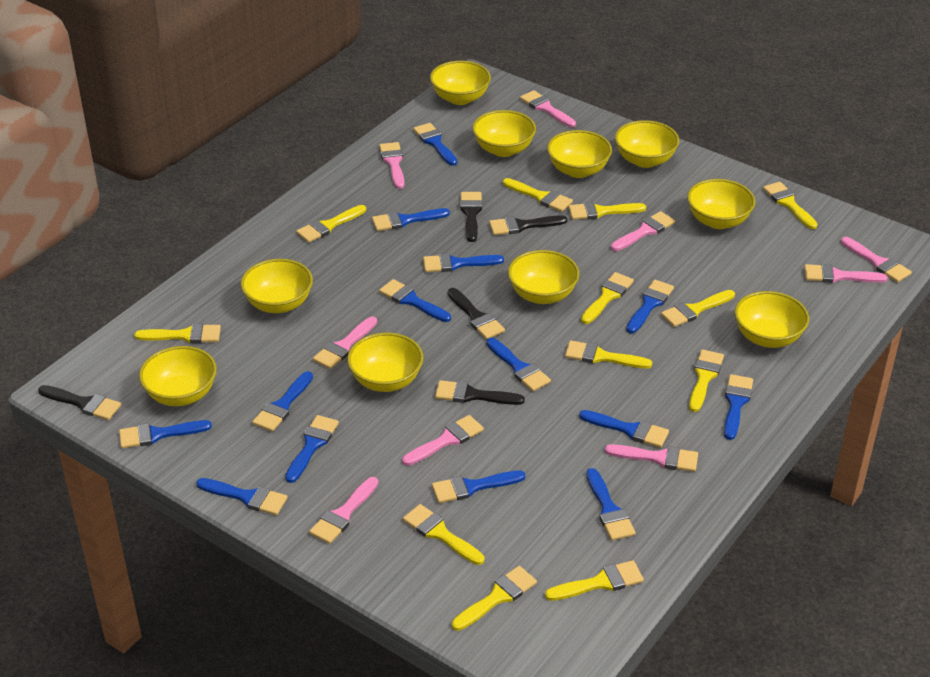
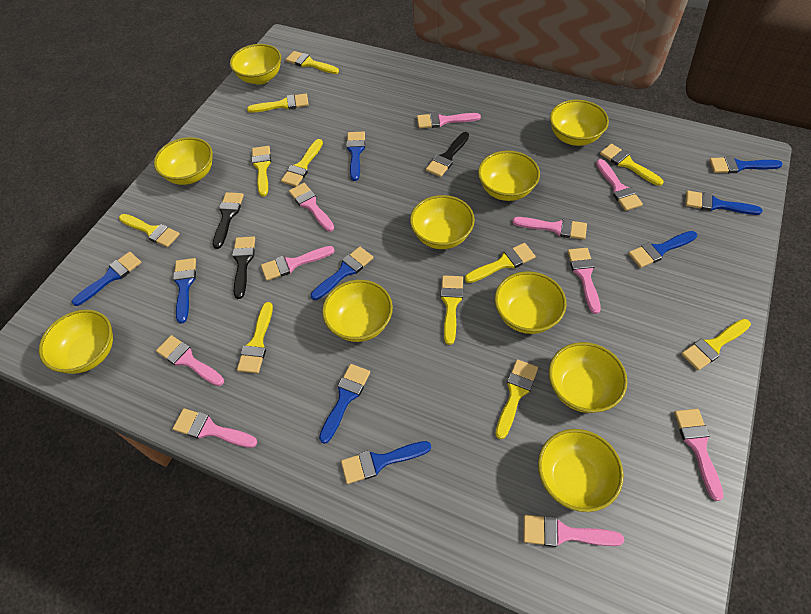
black brush: [38,385,121,420] [435,380,525,405] [448,288,505,339] [460,192,482,242] [489,215,568,235] = 5 -> [213,192,244,249] [232,236,255,299] [426,132,469,177] = 3
blue brush: [119,420,212,448] [196,478,288,515] [252,371,313,432] [285,415,339,483] [372,208,450,231] [379,279,451,322] [413,123,457,166] [423,253,504,272] [432,470,526,503] [486,338,551,391] [579,410,669,448] [586,468,636,541] [626,280,674,333] [724,374,753,440] = 14 -> [71,252,141,306] [173,258,196,324] [311,247,373,300] [319,364,370,444] [341,441,431,484] [346,132,365,181] [628,231,697,268] [686,191,763,215] [709,156,783,173] = 9
pink brush: [309,477,379,544] [313,316,377,369] [379,142,405,189] [402,415,484,466] [520,90,576,127] [605,444,698,472] [611,211,675,251] [804,264,888,283] [841,237,912,282] = 9 -> [156,335,224,386] [172,408,257,448] [261,246,335,281] [289,183,334,232] [417,112,481,129] [512,217,587,240] [523,515,624,547] [567,248,601,314] [596,159,643,211] [674,409,724,501] = 10
yellow brush: [134,324,221,343] [296,205,366,243] [403,504,484,565] [452,566,537,631] [503,178,573,212] [545,560,644,601] [565,341,652,368] [568,202,646,220] [581,272,634,324] [661,290,735,327] [689,349,724,412] [763,182,818,229] = 12 -> [119,214,180,247] [237,302,273,373] [247,93,309,113] [252,146,271,197] [281,139,323,187] [286,51,339,74] [441,275,463,345] [465,243,536,283] [495,359,538,439] [600,144,663,186] [681,319,751,370] = 11

